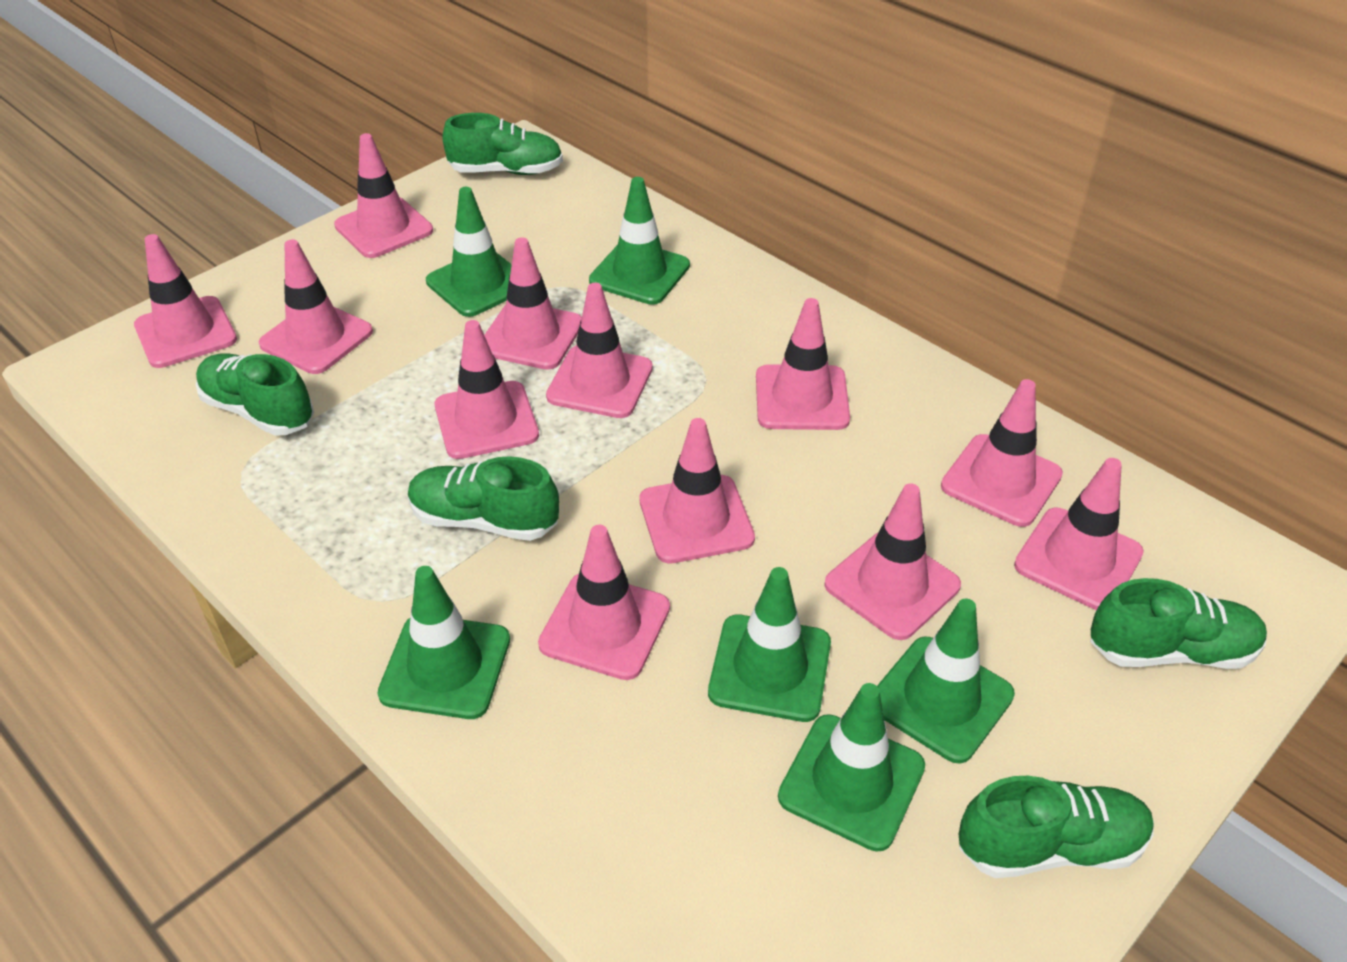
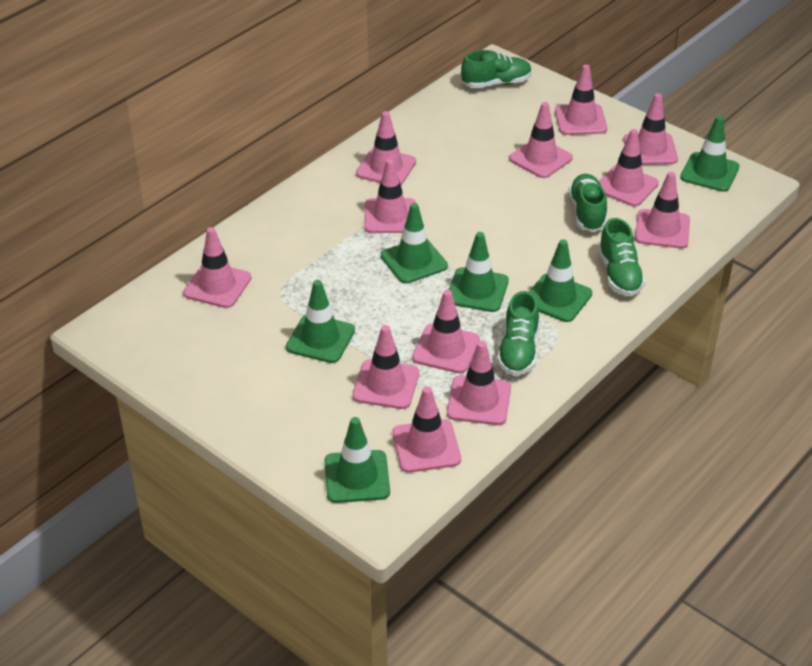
green shoe: [196,354,314,436] [408,456,559,541] [442,113,563,175] [959,776,1154,878] [1090,578,1267,669] = 5 -> [461,50,532,88] [497,291,539,376] [568,174,607,232] [598,218,645,296] = 4

